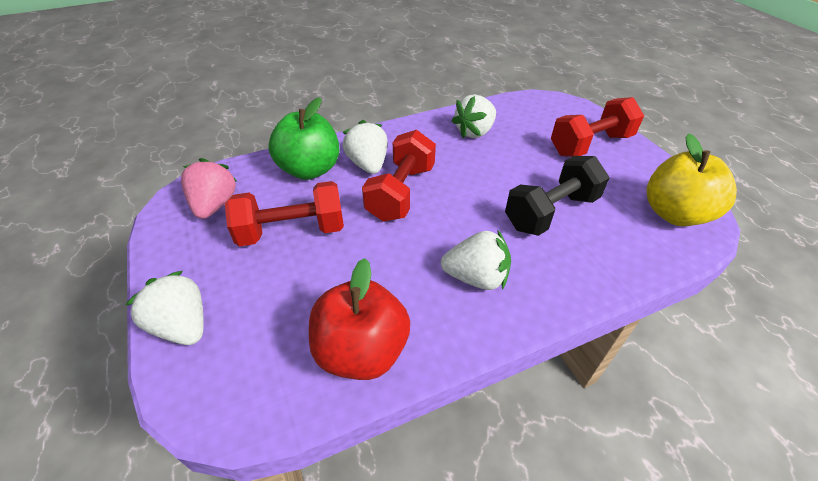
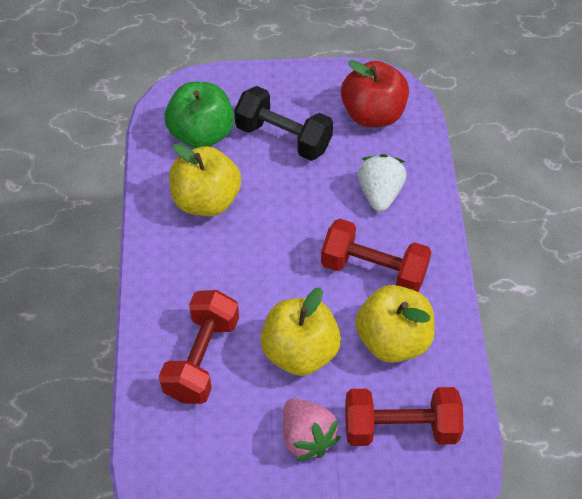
white strawberry: [125,271,204,345] [343,120,388,174] [441,229,511,290] [452,94,496,138] = 4 -> [358,154,406,212] = 1
yellow apple: [646,134,737,226] = 1 -> [169,143,241,216] [260,288,341,376] [355,285,435,363] = 3

